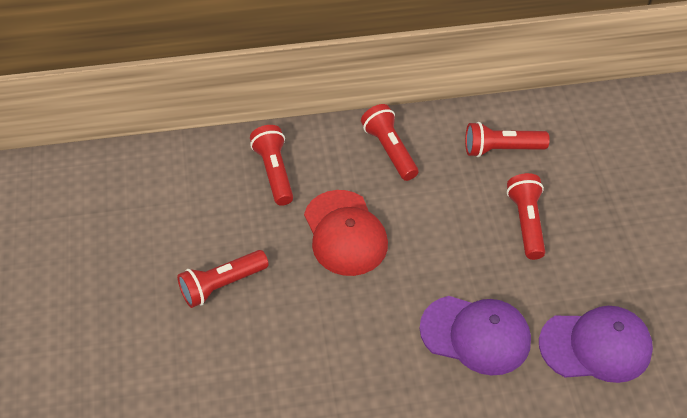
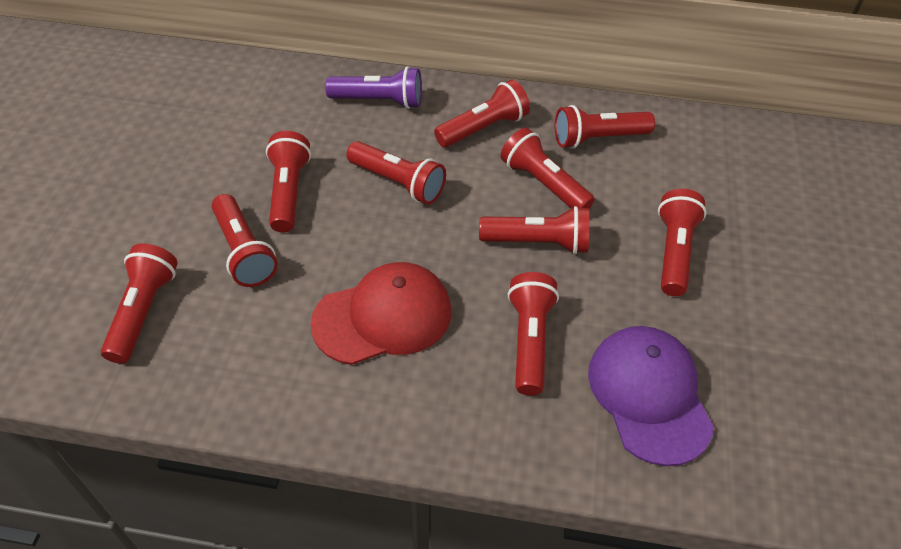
purple cap: [420,296,531,375] [539,306,653,383] = 2 -> [588,326,714,466] = 1
purple flashlight: none = 0 -> [325,67,422,109] = 1
red flashlight: [177,250,269,308] [250,125,293,206] [361,104,418,181] [465,122,550,157] [507,173,545,260] = 5 -> [101,243,178,364] [212,194,278,287] [266,131,311,233] [346,141,446,204] [434,79,530,147] [479,206,589,254] [501,128,595,209] [508,272,559,395] [555,105,655,149] [658,189,706,296] = 10

